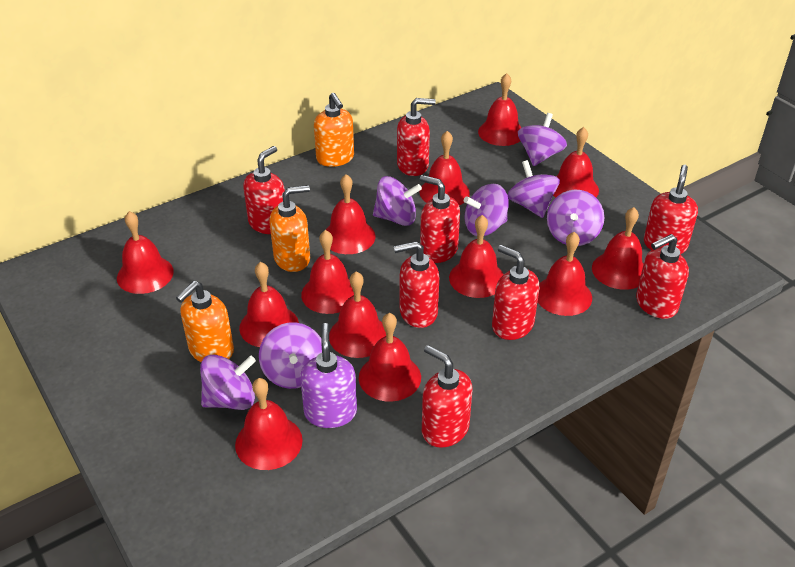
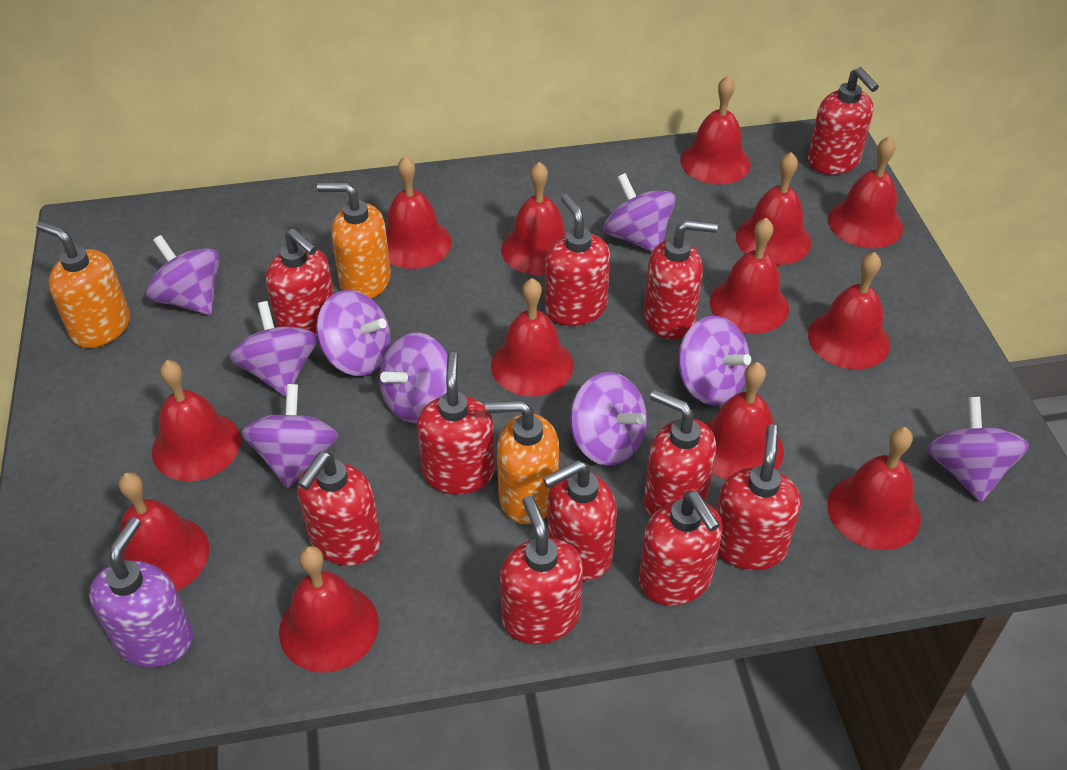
purple spinning top: [200,354,256,410] [259,322,322,389] [373,176,422,226] [464,184,509,236] [508,160,560,218] [518,113,567,166] [547,190,604,246] = 7 -> [146,235,220,315] [230,301,318,397] [242,384,338,488] [316,290,391,376] [379,333,448,423] [570,372,647,466] [603,173,676,252] [678,316,751,405] [927,397,1029,502] = 9
red soap dispenser: [243,146,285,234] [394,241,439,328] [397,98,436,176] [420,175,460,263] [422,345,472,448] [492,245,539,340] [636,234,689,319] [644,165,698,254] = 8 -> [266,228,334,336] [297,451,381,566] [417,352,495,494] [500,496,583,644] [543,460,617,581] [545,194,610,326] [639,491,723,606] [644,220,718,339] [644,390,716,517] [716,424,801,570] [808,67,879,175] = 11

